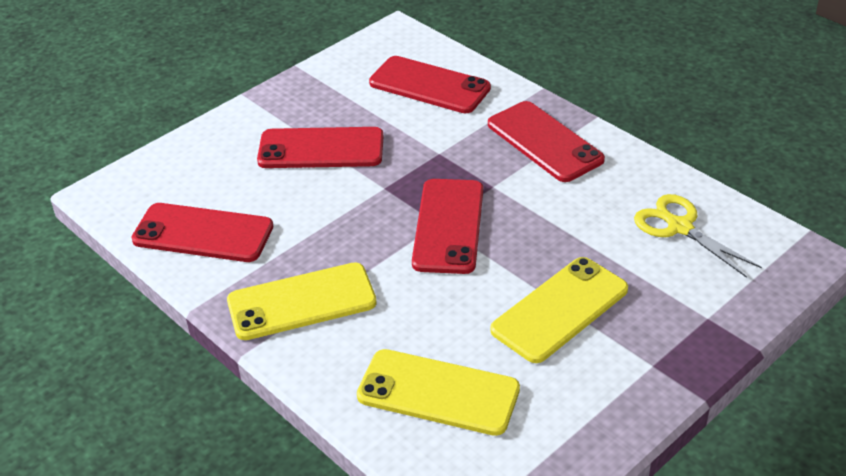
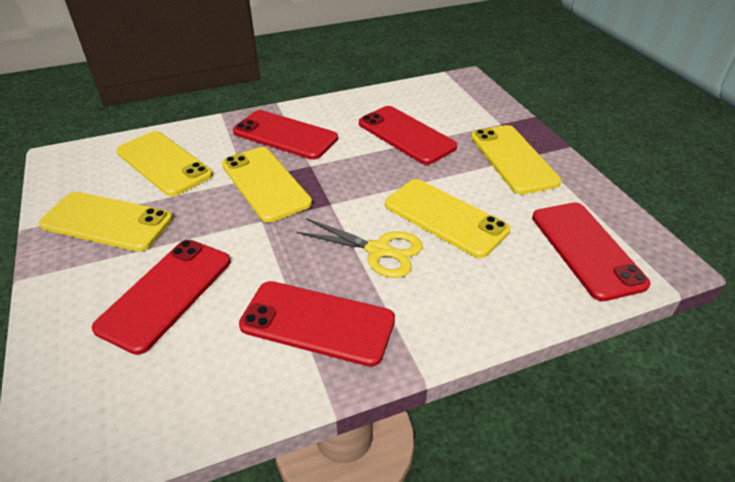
yellow phone: [227,262,377,340] [357,349,520,436] [490,257,628,363] = 3 -> [39,192,173,252] [116,131,213,196] [222,147,312,223] [385,179,510,258] [471,125,561,194] = 5

